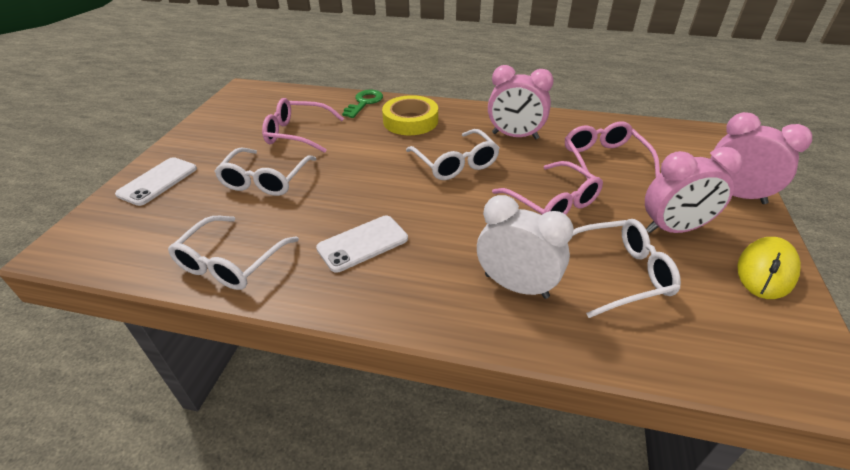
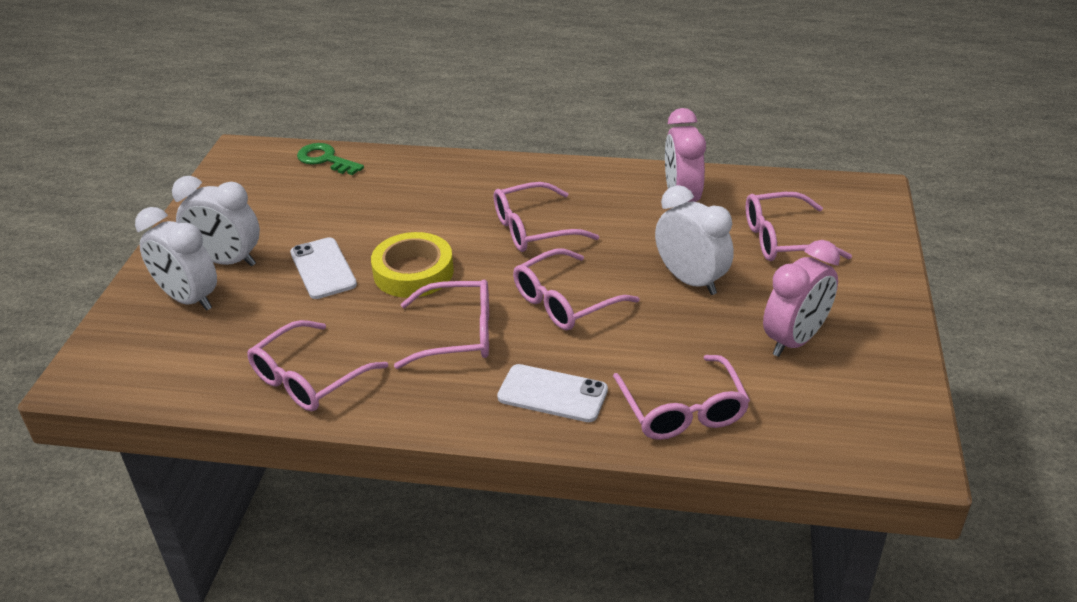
pink clock: [488,65,554,139] [645,147,743,233] [711,112,812,204] = 3 -> [665,108,706,202] [763,240,840,357] = 2
pink glasses: [262,98,344,153] [492,161,603,215] [565,121,660,180] = 3 -> [247,320,388,412] [394,280,489,369] [494,182,599,252] [513,249,640,330] [613,355,750,440] [746,192,852,261] = 6
white clock: [477,195,574,299] = 1 -> [135,207,217,311] [172,176,260,266] [655,185,734,295] = 3
white glasses: [168,216,299,290] [214,148,316,196] [406,129,499,180] [572,219,681,318] = 4 -> none = 0
yellow mouse: [737,237,801,299] = 1 -> none = 0

